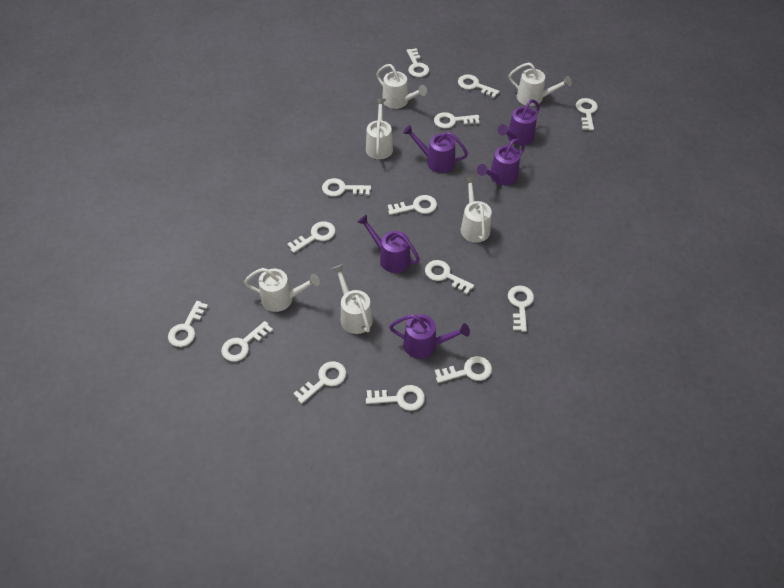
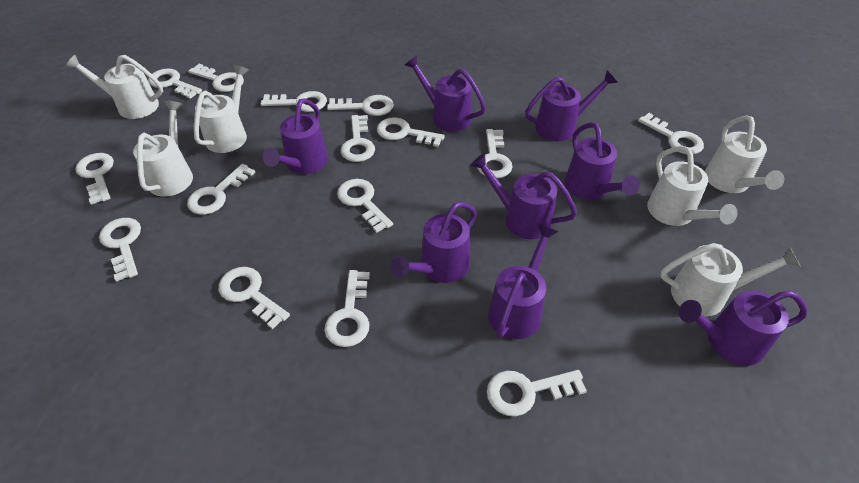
purple watering can: [357,215,420,273] [389,314,470,359] [403,125,468,173] [477,139,525,185] [497,99,540,145] = 5 -> [263,98,328,174] [390,202,477,283] [405,55,486,132] [471,153,577,239] [488,224,558,339] [525,71,618,141] [565,122,639,200] [679,290,808,366] = 8
white key: [168,301,208,347] [221,321,273,362] [287,221,336,253] [293,361,347,404] [322,178,371,197] [366,385,425,411] [387,195,437,215] [407,48,429,77] [425,260,474,294] [434,112,480,129] [435,356,492,383] [458,74,500,98] [508,286,534,332] [576,98,598,131] = 14 -> [76,153,114,205] [99,218,141,282] [148,69,202,99] [187,164,255,215] [188,64,244,92] [219,267,290,329] [261,91,327,112] [324,270,370,347] [327,95,394,116] [337,179,393,233] [341,115,375,162] [377,117,445,147] [477,129,513,178] [487,370,587,416] [638,113,704,154] = 15

